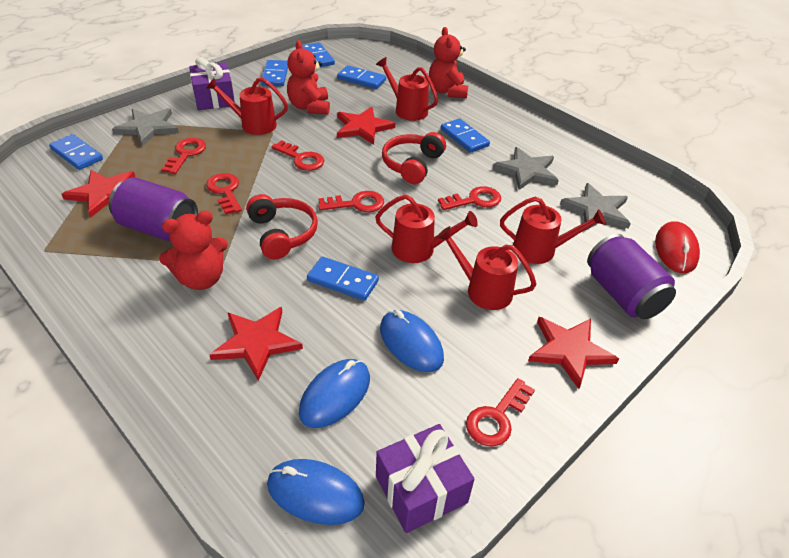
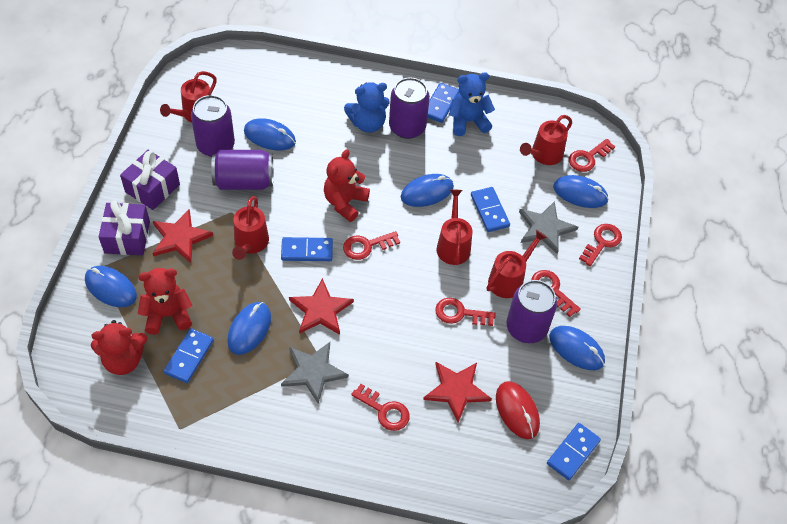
blue domino: [49,134,103,170] [261,60,288,86] [302,42,335,67] [307,257,379,301] [337,65,386,89] [441,118,490,153] = 6 -> [164,328,214,383] [281,237,333,261] [427,83,459,123] [471,187,510,232] [547,423,601,480] = 5
blue mouse: [267,459,365,525] [299,359,370,428] [380,310,444,372] = 3 -> [85,266,137,307] [227,302,271,355] [244,118,296,150] [401,174,454,207] [549,326,605,370] [553,175,609,208] = 6
blue teddy bear: none = 0 -> [344,82,390,133] [449,73,495,136] = 2
grey star: [112,108,179,147] [493,147,559,190] [560,183,631,230] = 3 -> [281,342,349,404] [519,201,578,254] = 2
purple can: [109,177,198,241] [587,234,676,319] = 2 -> [191,95,235,157] [211,150,273,190] [389,78,430,139] [507,280,557,343] = 4
red headphones: [246,194,318,259] [382,132,446,184] = 2 -> none = 0
red star: [62,170,135,218] [209,307,303,381] [337,107,395,145] [528,317,619,389] = 4 -> [152,209,214,263] [289,278,354,335] [423,362,492,422] = 3

